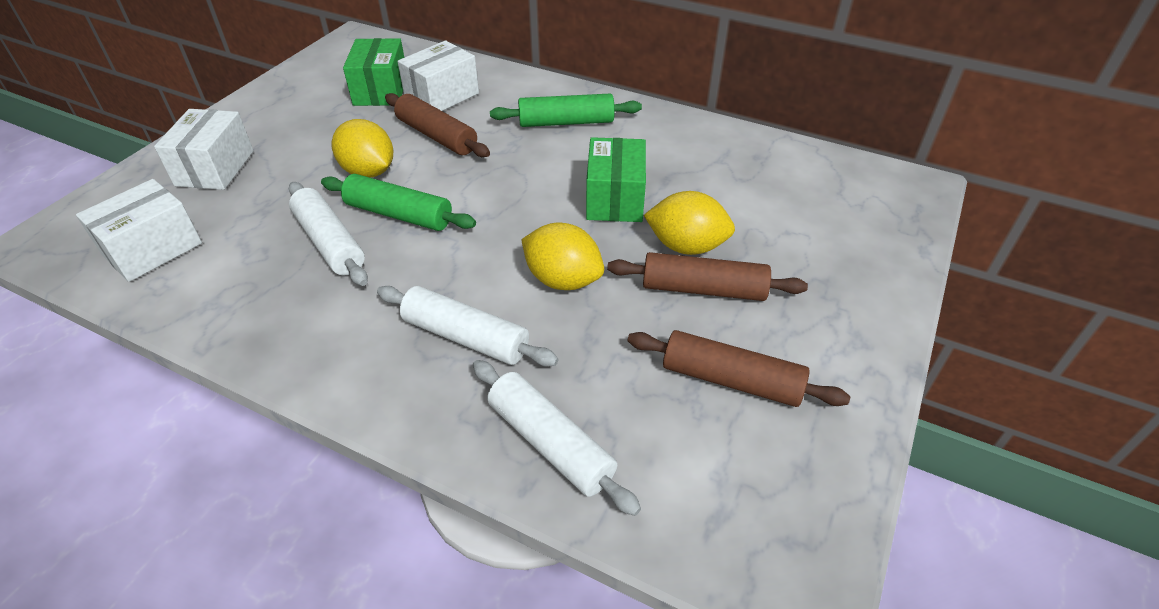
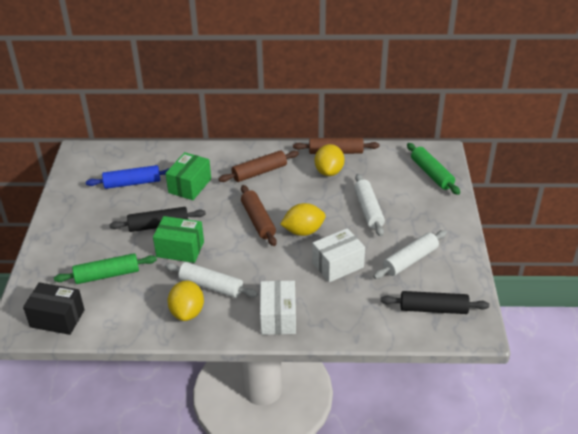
black box: none = 0 -> [23,282,85,335] = 1
black rolling pin: none = 0 -> [109,207,206,232] [381,291,489,314] = 2
blue rolling pin: none = 0 -> [86,165,170,189] = 1
white box: [76,179,202,282] [154,109,254,190] [398,41,479,111] = 3 -> [260,281,296,335] [312,228,365,282] = 2

